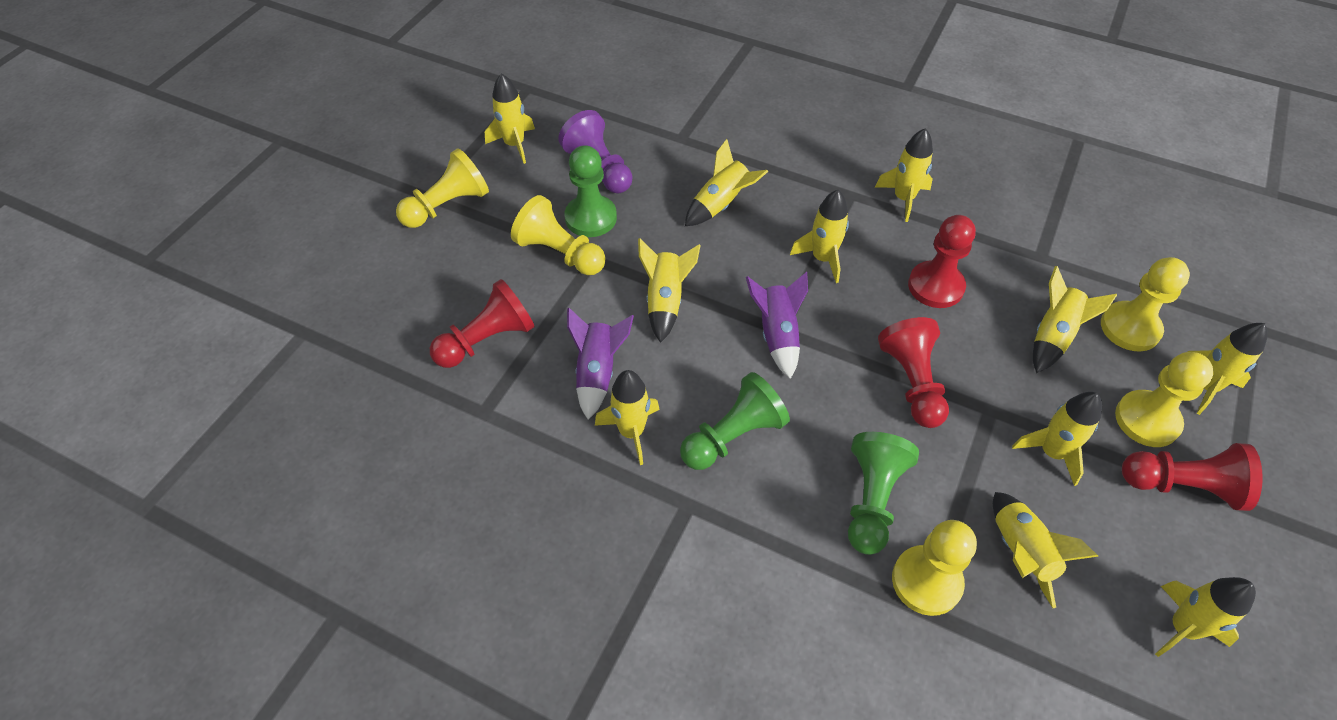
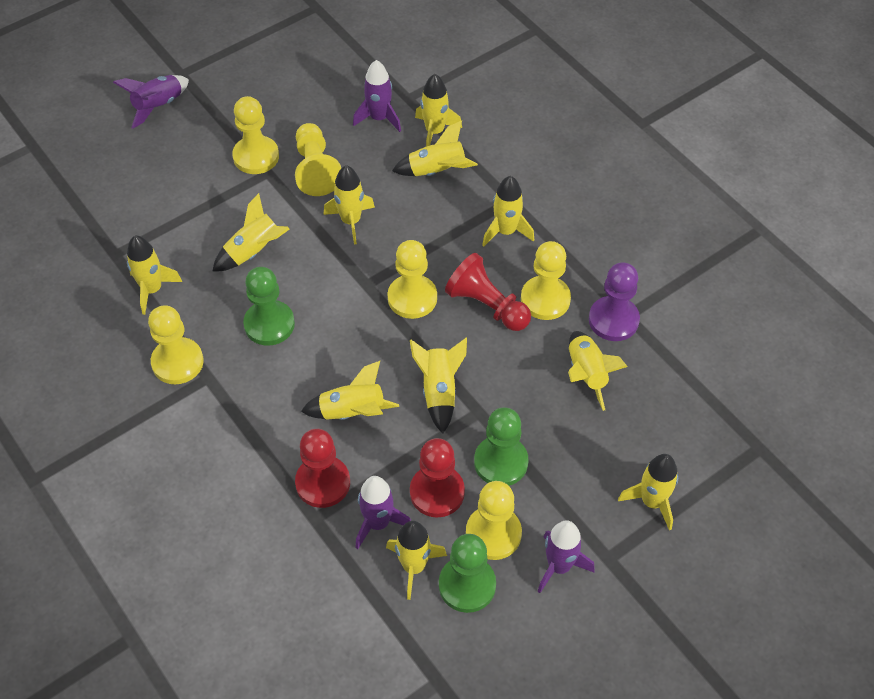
purple rocket: [567,308,634,420] [746,272,808,379] = 2 -> [113,75,189,129] [353,60,401,132] [356,476,411,549] [538,520,595,593] = 4
red pawn: [430,279,534,368] [878,317,949,428] [908,215,976,308] [1122,443,1263,511] = 4 -> [295,429,350,508] [410,438,465,518] [445,253,531,331] = 3
yellow pawn: [396,148,489,228] [511,195,606,275] [892,520,977,616] [1101,257,1190,352] [1115,352,1214,447] = 5 -> [148,305,204,384] [232,96,279,174] [295,123,341,196] [388,240,437,319] [466,481,522,560] [521,241,571,320] = 6

